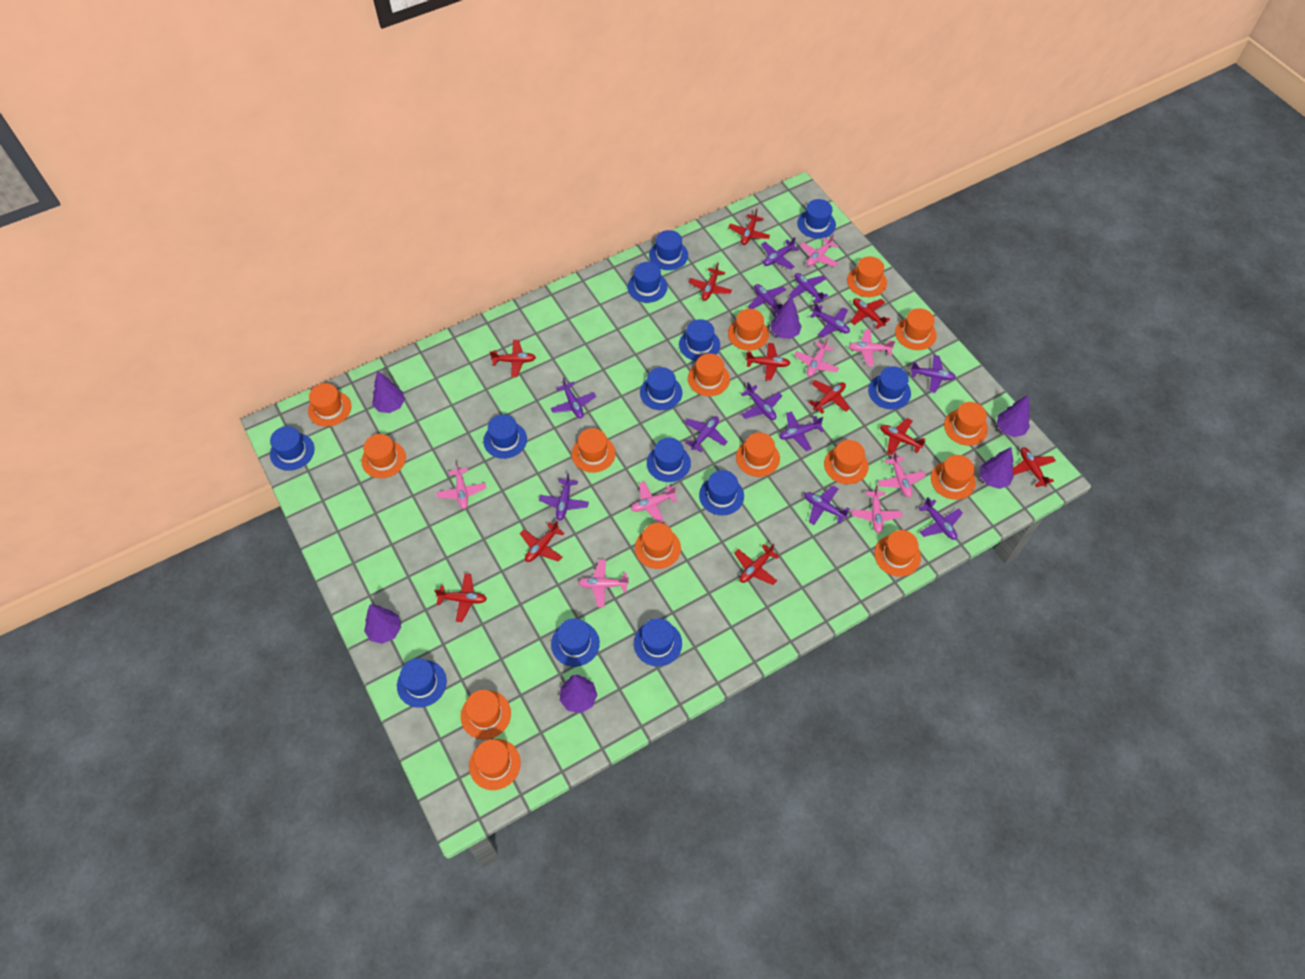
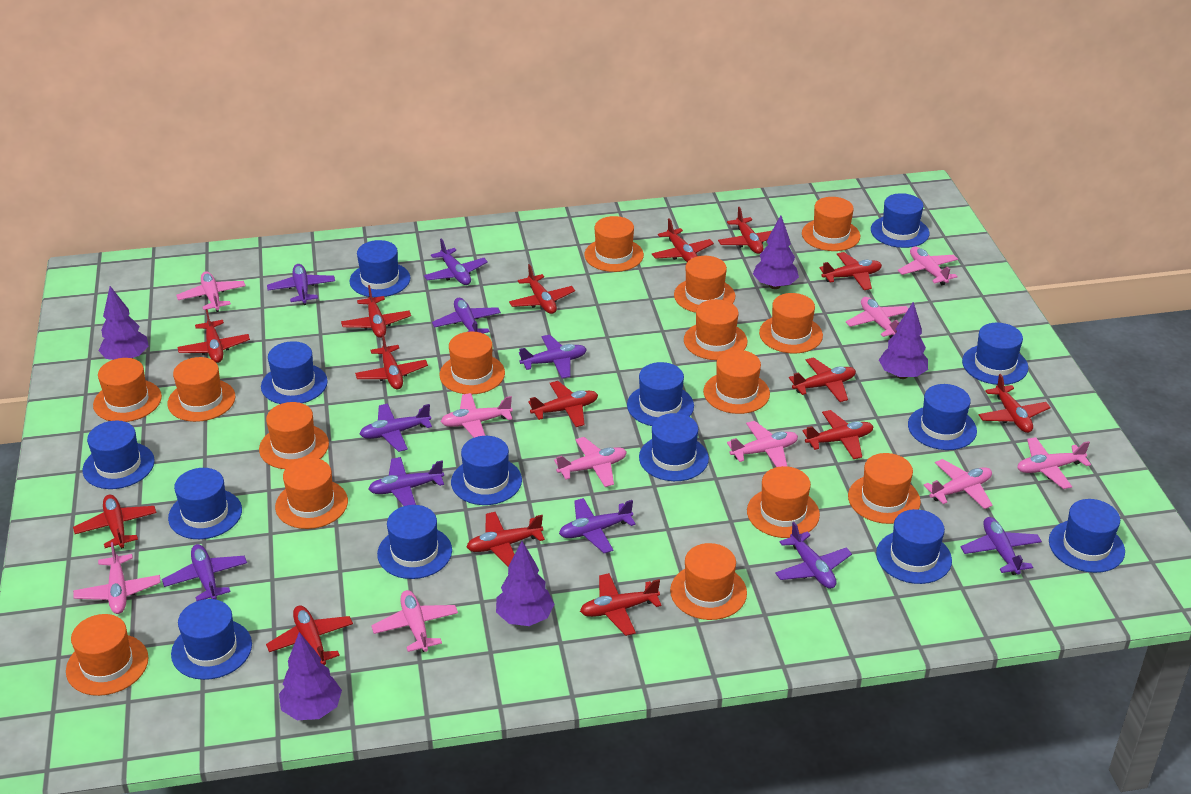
blue hat: [270,426,315,471] [397,658,447,708] [483,415,527,459] [551,618,600,667] [628,262,667,303] [634,618,682,666] [640,367,682,410] [647,438,691,482] [649,230,688,270] [679,319,720,361] [699,470,744,515] [797,199,836,239] [868,366,911,409] = 13 -> [83,421,155,489] [168,468,242,539] [171,599,252,680] [261,341,328,404] [349,240,410,297] [377,505,452,579] [451,436,522,505] [627,362,694,426] [639,413,709,481] [871,193,929,248] [876,509,952,584] [908,384,977,450] [962,323,1028,385] [1049,499,1125,573] = 14
pink plane: [436,462,486,509] [578,560,629,607] [631,481,677,523] [794,338,839,377] [800,234,838,267] [848,329,895,366] [852,485,902,533] [877,451,926,497] = 8 -> [73,542,161,614] [176,271,246,312] [371,590,458,652] [441,393,513,438] [554,437,627,487] [727,421,798,467] [846,297,908,338] [898,247,958,285] [923,459,993,509] [1017,437,1091,489] = 10
purple plane: [539,473,589,520] [550,377,596,419] [684,416,728,452] [741,382,782,420] [748,284,786,315] [761,237,799,269] [779,411,824,451] [789,273,828,304] [804,486,850,525] [810,303,850,338] [910,355,956,393] [919,497,963,540] = 12 -> [162,544,247,601] [267,264,335,305] [360,404,432,452] [369,457,444,506] [424,238,488,285] [432,298,501,334] [519,335,587,378] [559,498,636,553] [775,522,852,589] [961,517,1042,575] = 10
purple tree: [364,604,401,644] [372,371,405,413] [560,675,597,713] [771,297,802,339] [980,447,1014,489] [997,395,1030,437] = 6 -> [99,286,149,360] [279,632,342,720] [496,541,554,626] [753,215,799,289] [879,302,928,379] = 5
red plane: [434,574,487,622] [490,340,536,377] [520,521,564,562] [689,262,732,301] [728,209,770,245] [734,543,779,585] [745,343,790,381] [808,380,850,414] [850,298,890,329] [880,418,925,455] [1013,447,1056,487] = 11 -> [73,495,156,549] [178,309,250,363] [266,605,353,665] [341,285,411,338] [355,334,428,389] [467,512,545,567] [509,264,575,314] [528,381,598,427] [580,573,662,636] [652,219,714,262] [718,207,772,254] [789,357,856,402] [802,410,874,459] [819,252,882,290] [978,374,1051,433] = 15

